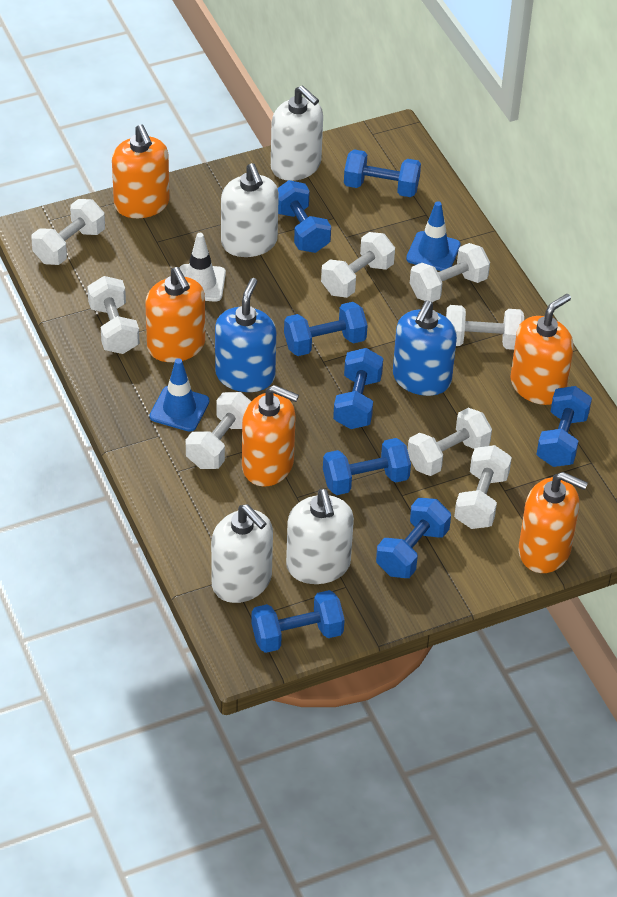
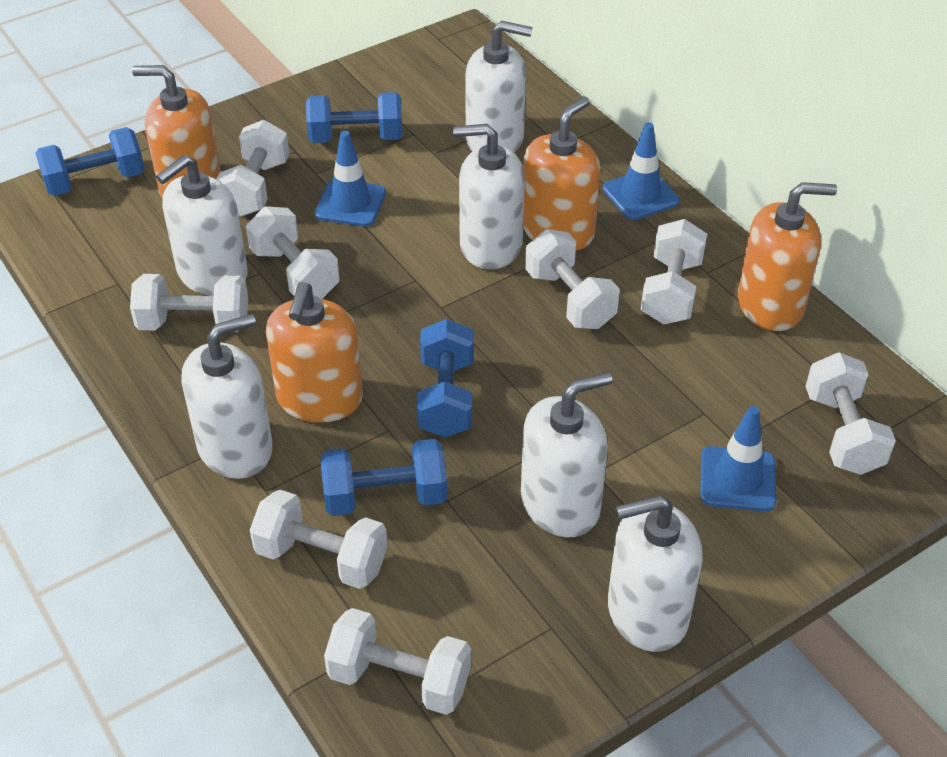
blue dumbbell: [251,590,345,653] [278,180,331,253] [284,302,368,356] [323,438,411,495] [333,348,383,429] [344,149,421,197] [376,498,451,578] [536,386,592,467] = 8 -> [36,127,145,196] [306,92,403,143] [320,439,447,516] [416,319,473,438] = 4
blue soap dispenser: [215,278,276,392] [393,300,457,396] = 2 -> none = 0
blue traffic cone: [150,358,209,432] [406,201,461,271] = 2 -> [315,131,386,227] [603,122,680,220] [700,406,776,512] = 3
orange soap dispenser: [112,124,170,218] [145,267,205,362] [242,385,299,486] [511,294,574,405] [518,472,588,573] = 5 -> [132,65,221,197] [266,282,363,423] [523,97,601,251] [738,182,837,331] = 4
white soap dispenser: [211,504,273,603] [221,163,279,257] [271,85,323,181] [286,489,354,584] = 4 -> [156,155,248,296] [181,314,273,479] [453,124,525,269] [465,21,533,153] [521,372,613,537] [608,495,703,652] = 6
white traffic cone: [180,233,226,302] = 1 -> none = 0

